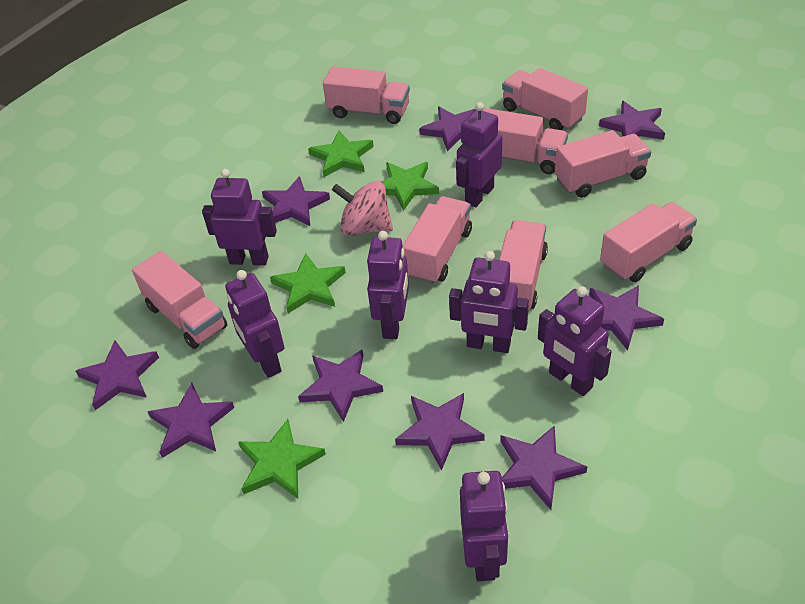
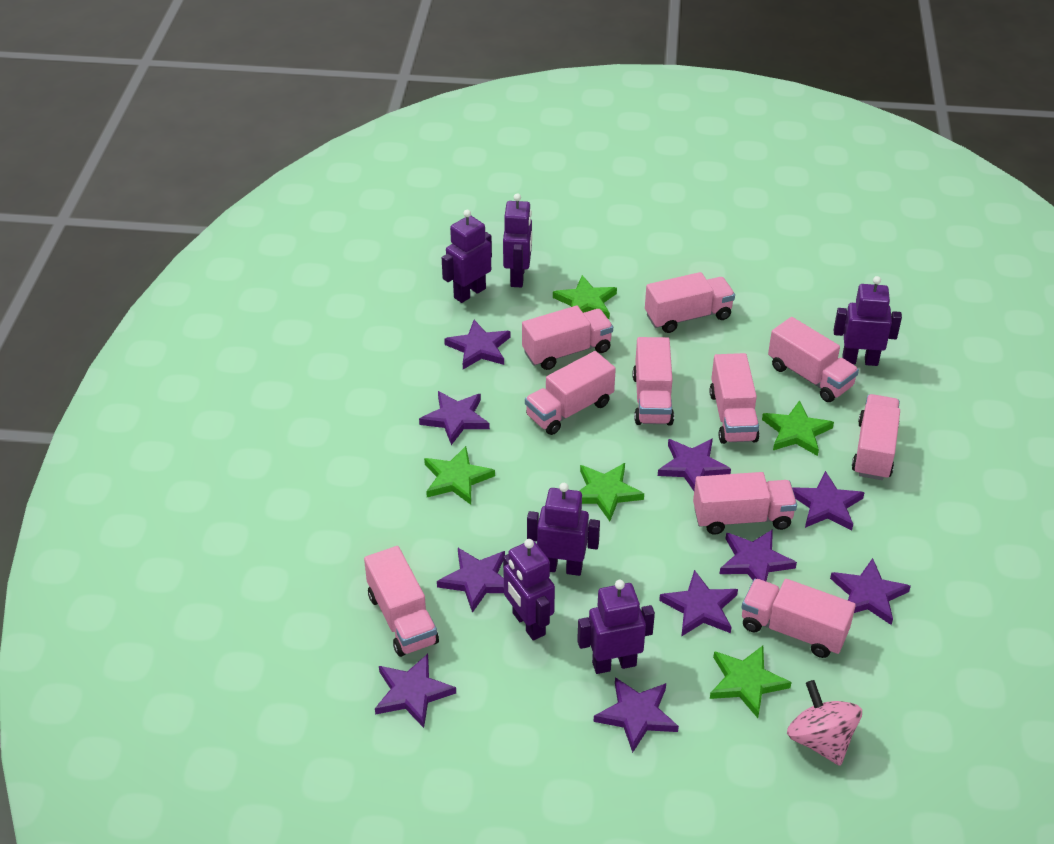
green star: [238,419,326,499] [270,253,346,313] [308,131,374,177] [382,162,439,211] = 4 -> [424,446,495,505] [553,275,617,319] [579,463,644,521] [710,646,792,718] [762,400,834,456] = 5
pink truck: [132,251,227,349] [323,67,410,124] [403,196,472,284] [483,108,568,174] [499,220,548,310] [502,68,588,130] [555,130,651,198] [600,202,697,282] = 8 -> [364,546,439,657] [522,306,613,370] [525,351,616,435] [633,337,674,425] [645,272,735,333] [693,472,797,535] [709,353,760,444] [742,579,856,658] [768,317,859,402] [852,394,900,480] = 10
purple robot: [202,169,277,266] [225,270,284,378] [367,231,409,339] [449,251,529,353] [456,102,502,207] [460,471,508,581] [538,286,612,396] = 7 -> [442,210,492,303] [503,193,532,287] [503,539,555,641] [527,483,600,576] [577,580,655,674] [834,276,902,366] = 6
purple star: [76,340,159,410] [148,383,234,458] [262,176,330,226] [298,349,383,422] [395,393,484,471] [419,107,476,152] [500,425,587,510] [589,285,664,351] [599,101,665,140] = 9 -> [375,654,456,728] [419,391,490,445] [437,548,505,613] [444,320,511,369] [594,677,679,753] [658,438,731,491] [659,570,738,637] [720,529,797,581] [792,471,865,530] [830,558,911,625] = 10

